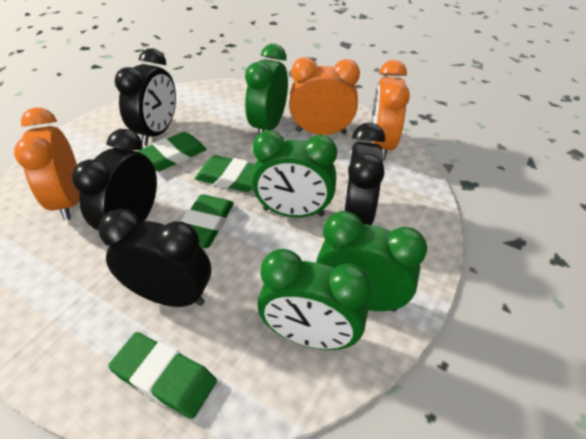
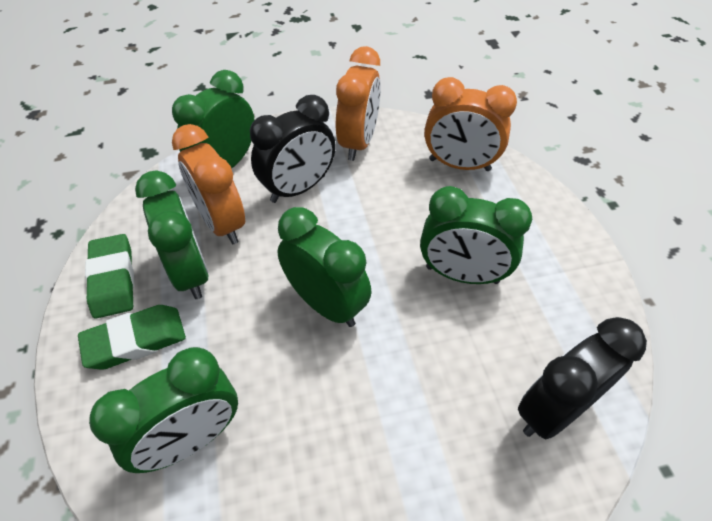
black clock: [72,129,157,230] [98,209,211,307] [115,48,176,146] [343,122,385,225] = 4 -> [250,95,336,203] [518,317,647,439] = 2
green clock: [245,44,288,134] [251,130,337,217] [258,249,371,350] [316,211,427,312] = 4 -> [89,347,238,473] [135,171,209,299] [172,70,254,169] [277,207,372,327] [420,186,532,284] = 5
green eraser: [108,332,217,419] [137,132,207,171] [181,194,234,248] [195,155,255,192] = 4 -> [78,305,186,370] [85,234,134,319] = 2

